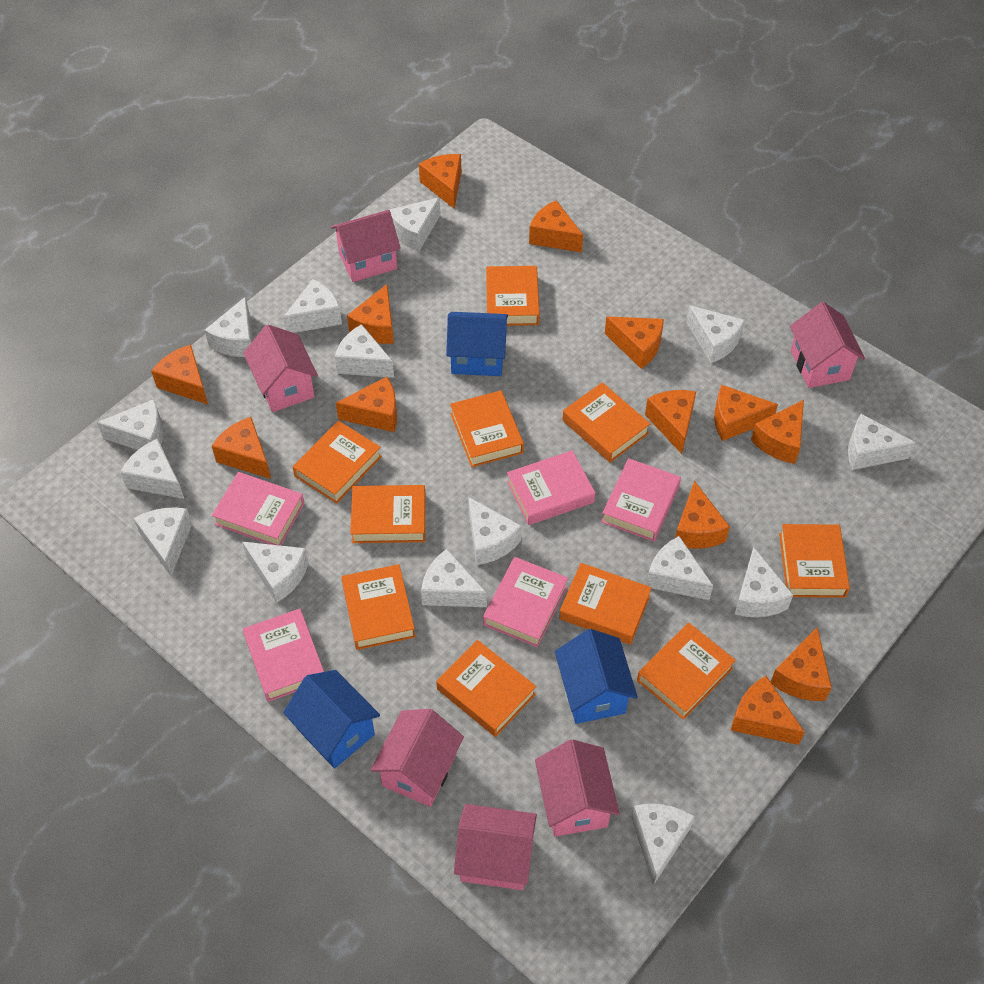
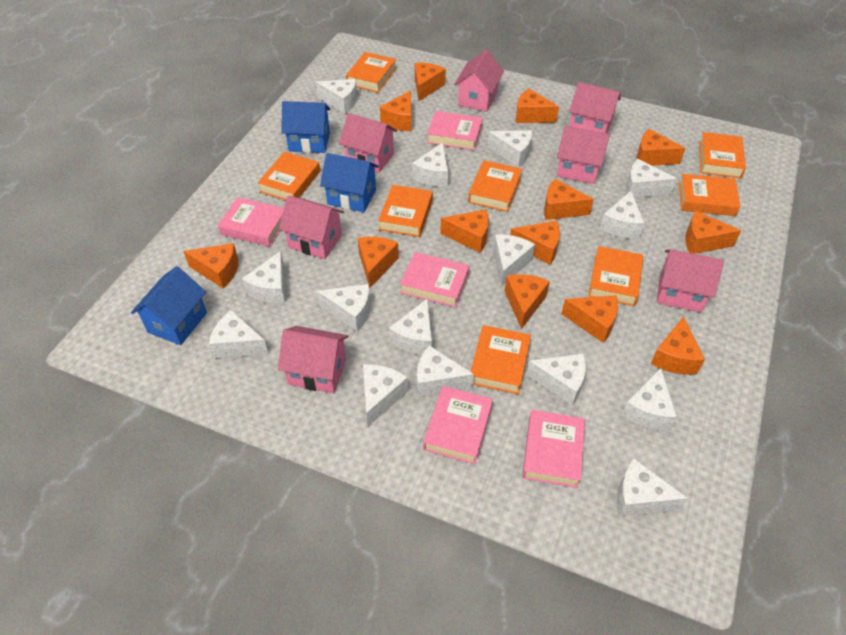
orange book: [293,421,382,504] [341,564,415,650] [350,485,426,543] [436,640,536,737] [450,391,524,467] [486,266,540,326] [559,563,652,645] [562,382,651,463] [637,623,736,720] [779,524,850,598] = 10 -> [258,152,320,200] [346,52,397,93] [378,185,433,237] [468,160,522,212] [470,325,531,394] [588,246,643,306] [679,174,741,216] [699,132,746,178] = 8
pink house: [243,325,318,412] [331,210,401,282] [371,709,464,807] [454,804,537,890] [535,739,620,837] [790,302,865,388] = 6 -> [278,326,348,394] [279,195,344,259] [339,113,397,173] [454,50,504,112] [557,126,610,184] [569,82,621,133] [657,249,724,313] = 7

